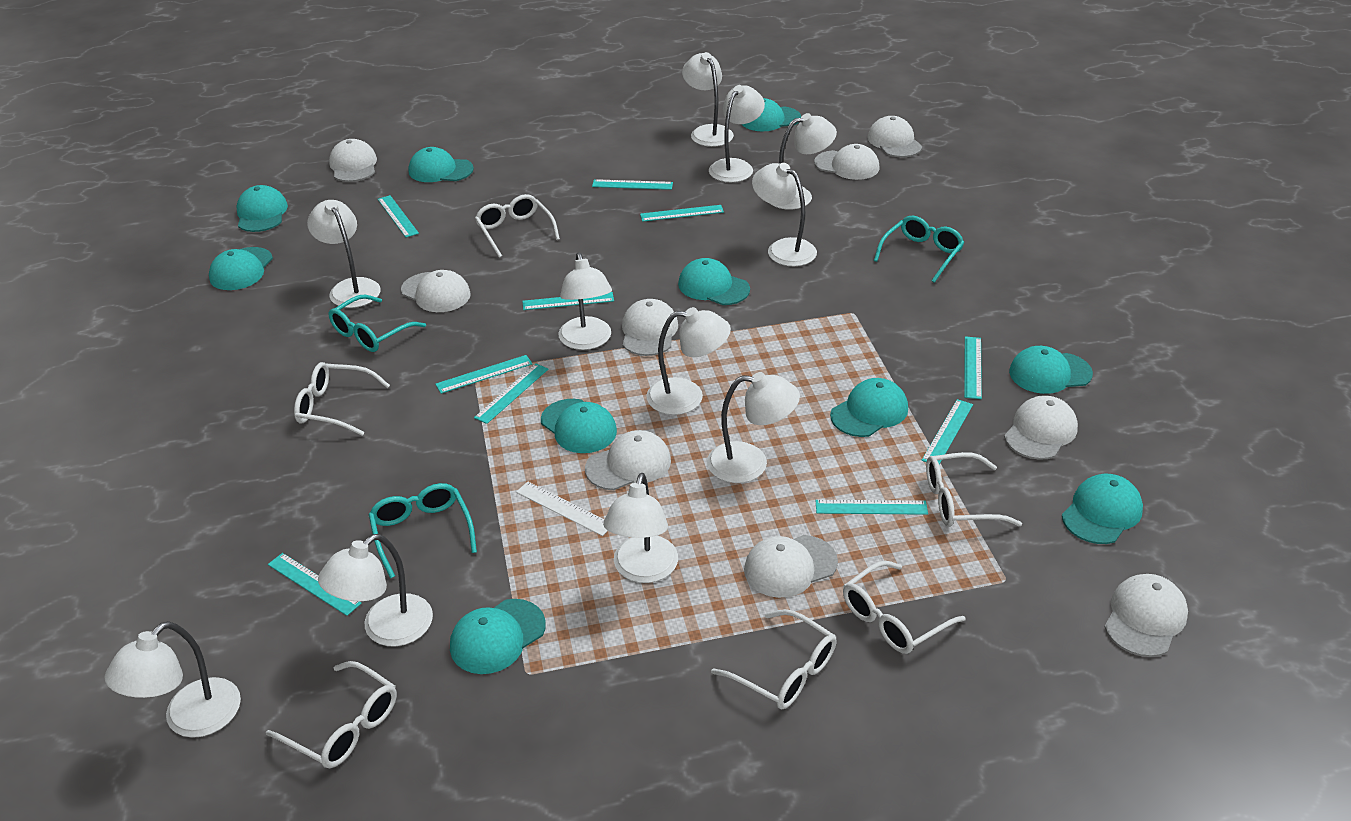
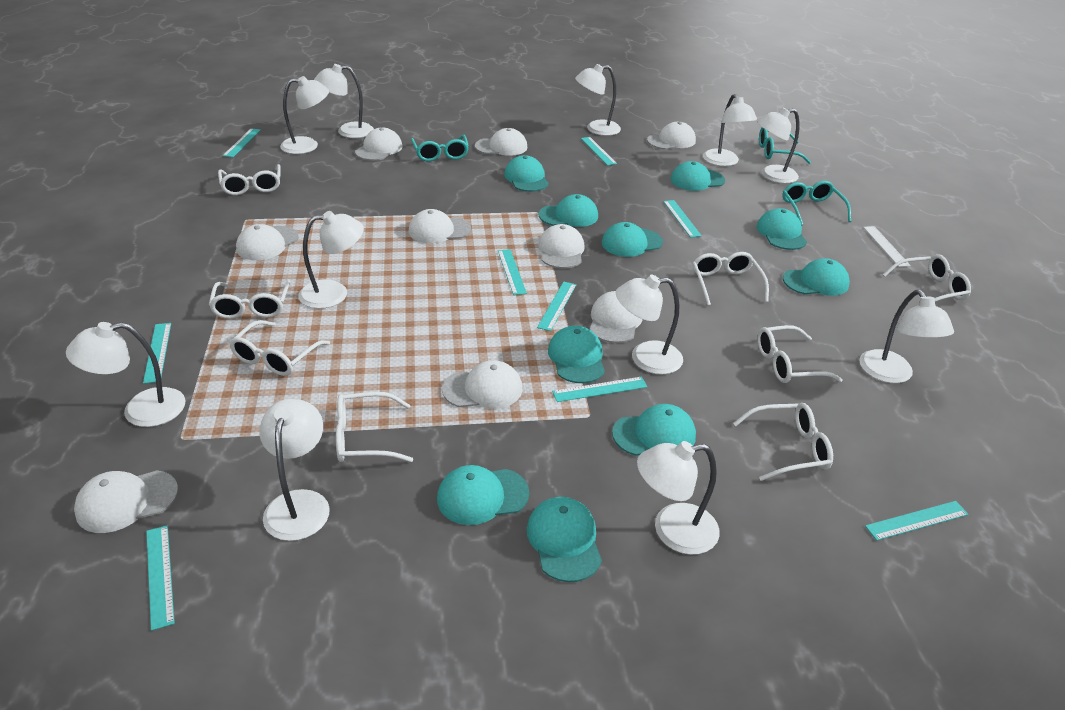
turquoise ruler: [268,553,362,616] [378,195,419,237] [435,355,532,394] [474,363,548,424] [522,292,614,310] [592,179,673,190] [640,205,724,222] [815,500,928,515] [921,399,973,464] [964,336,982,399] = 10 -> [143,323,171,384] [146,526,175,631] [223,128,261,157] [498,249,527,295] [537,282,576,331] [552,377,647,402] [581,137,617,166] [663,200,702,238] [865,501,968,541] = 9
white glasses: [266,661,397,768] [294,362,390,436] [475,194,560,258] [711,609,837,710] [843,561,966,654] [926,452,1022,527] = 6 -> [209,280,291,319] [218,164,281,195] [229,320,330,376] [336,392,413,462] [693,252,769,306] [733,403,833,481] [757,325,843,383] [883,254,971,302] = 8

